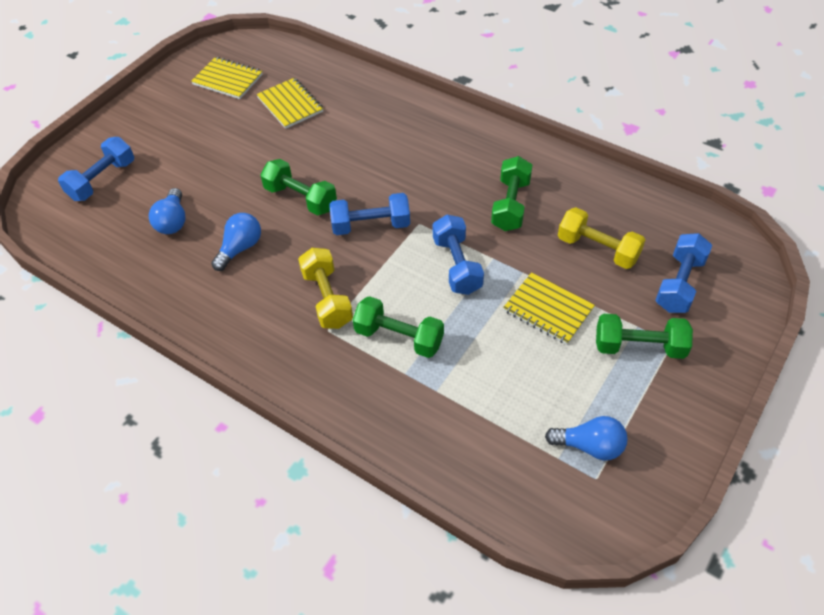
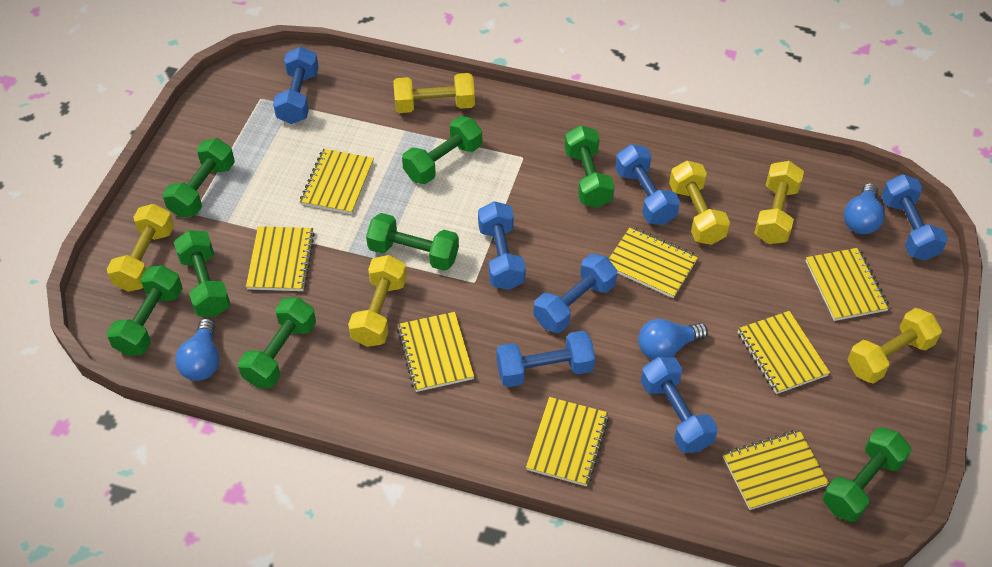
blue dumbbell: [58,137,134,201] [330,193,410,235] [433,215,484,295] [655,233,712,313] = 4 -> [273,47,319,124] [478,201,526,290] [496,331,595,387] [534,254,617,333] [615,144,680,225] [641,357,718,453] [881,174,948,260] = 7
green dumbbell: [260,159,337,216] [353,296,444,358] [491,156,532,231] [596,314,693,359] = 4 -> [107,265,183,356] [163,138,235,218] [174,230,231,317] [238,298,316,388] [366,213,459,271] [402,116,482,184] [564,125,615,208] [823,427,911,522] = 8
yellow dumbbell: [298,248,353,329] [558,207,645,269] = 2 -> [107,204,174,292] [348,255,407,347] [393,73,475,113] [669,161,730,245] [754,161,804,244] [847,308,942,384] = 6
yellow notebook: [191,57,263,99] [256,78,324,129] [503,272,595,345] = 3 -> [246,226,315,291] [300,149,374,214] [397,312,474,392] [526,397,609,486] [609,226,699,298] [723,430,829,510] [738,311,830,394] [806,248,890,321] = 8

